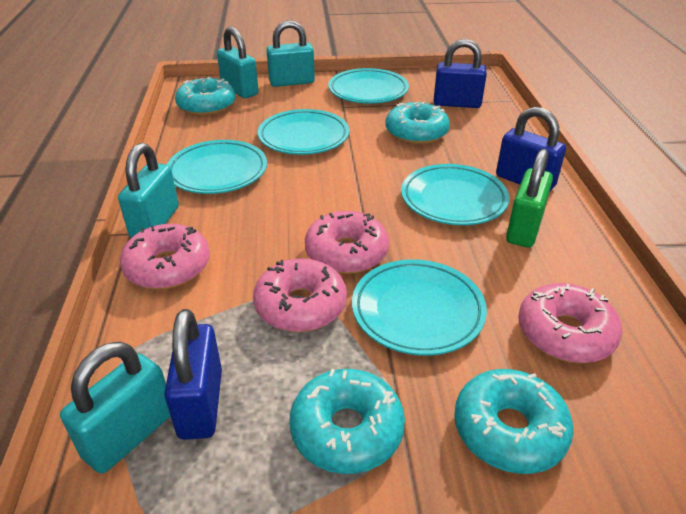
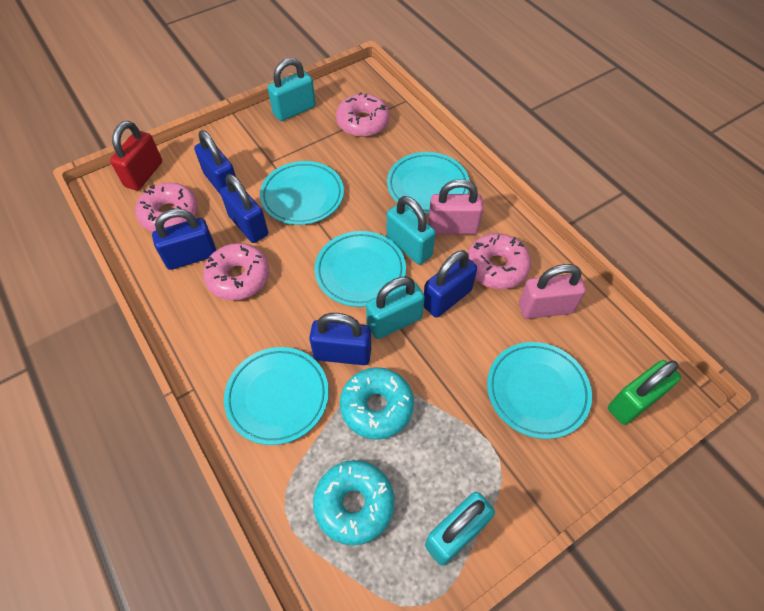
blue padlock: [164,309,222,440] [434,39,487,108] [496,107,566,191] = 3 -> [152,209,216,270] [194,130,236,195] [220,174,268,243] [309,313,371,365] [424,250,477,318] = 5
pink padlock: none = 0 -> [428,179,483,234] [519,264,586,319] = 2
red padlock: none = 0 -> [110,121,162,191] = 1
turquoise donut: [175,77,236,116] [289,369,405,474] [385,102,450,144] [454,369,574,474] = 4 -> [313,460,395,545] [340,367,414,440] = 2

